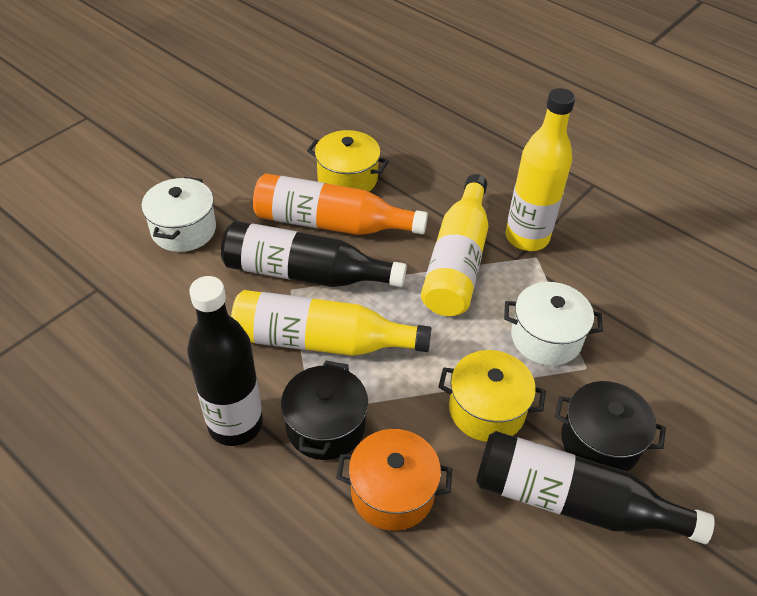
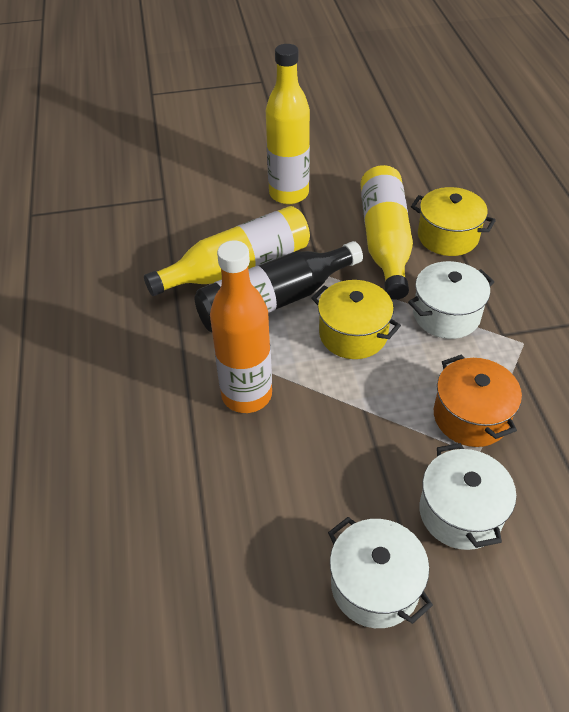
black bottle: [187,276,263,446] [221,221,407,287] [476,431,715,544] = 3 -> [195,241,363,332] = 1
black pot: [281,361,368,460] [554,381,666,471] = 2 -> none = 0
white pot: [141,177,216,252] [504,282,603,366] = 2 -> [328,517,433,628] [408,261,494,339] [419,443,516,550] = 3

